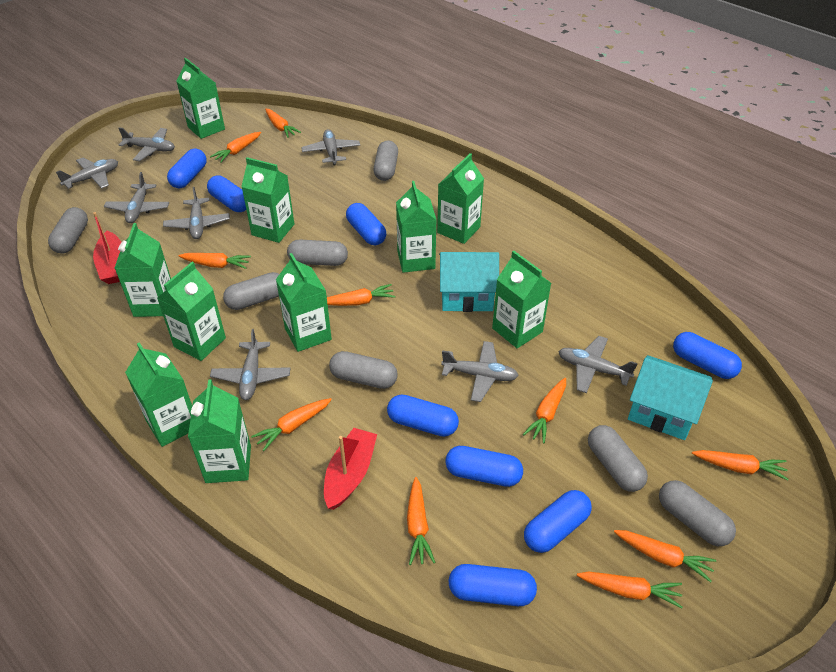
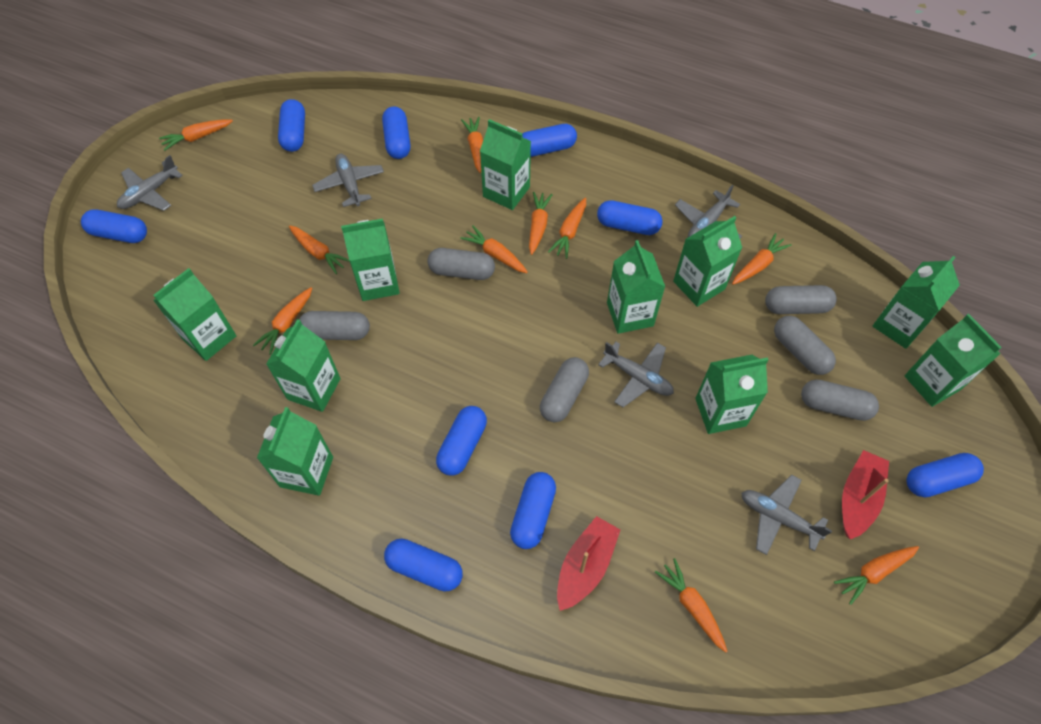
blue capsule: [167,149,207,188] [207,175,246,212] [346,203,386,245] [387,394,459,437] [445,446,523,487] [448,564,537,606] [524,490,592,553] [673,332,742,379] = 8 -> [81,209,147,243] [278,99,305,152] [382,107,411,159] [384,539,463,592] [436,406,487,476] [510,472,556,549] [522,124,577,157] [597,200,663,235] [906,453,984,497] = 9
grey capsule: [48,207,88,254] [223,272,279,310] [287,239,348,266] [329,351,398,389] [373,140,398,181] [588,425,648,492] [659,480,736,546] = 7 -> [299,311,370,340] [427,248,495,280] [540,357,589,422] [765,285,837,314] [774,316,836,375] [801,379,879,421] = 6
grey plane: [56,158,118,189] [104,172,169,223] [119,127,175,161] [163,187,230,239] [210,329,291,400] [301,129,360,166] [441,341,519,402] [558,336,638,393] = 8 -> [117,155,183,211] [312,154,384,207] [598,342,674,407] [675,185,742,238] [741,475,832,555] = 5
turquoise house: [439,252,499,312] [628,355,713,440] = 2 -> none = 0

